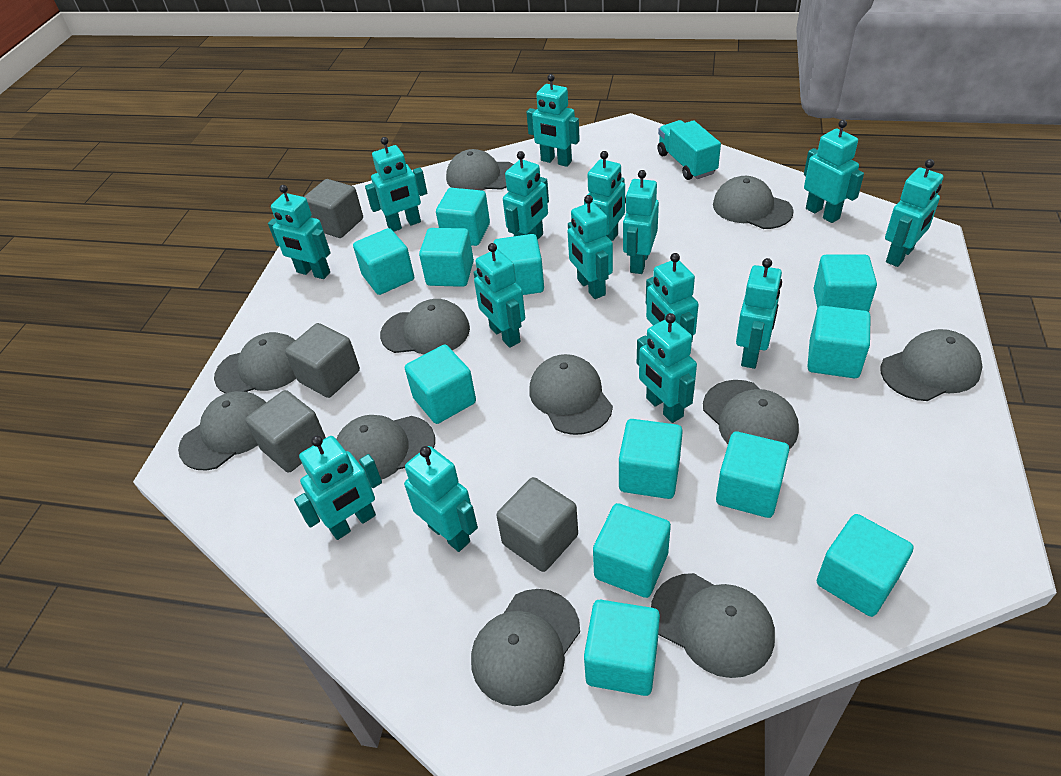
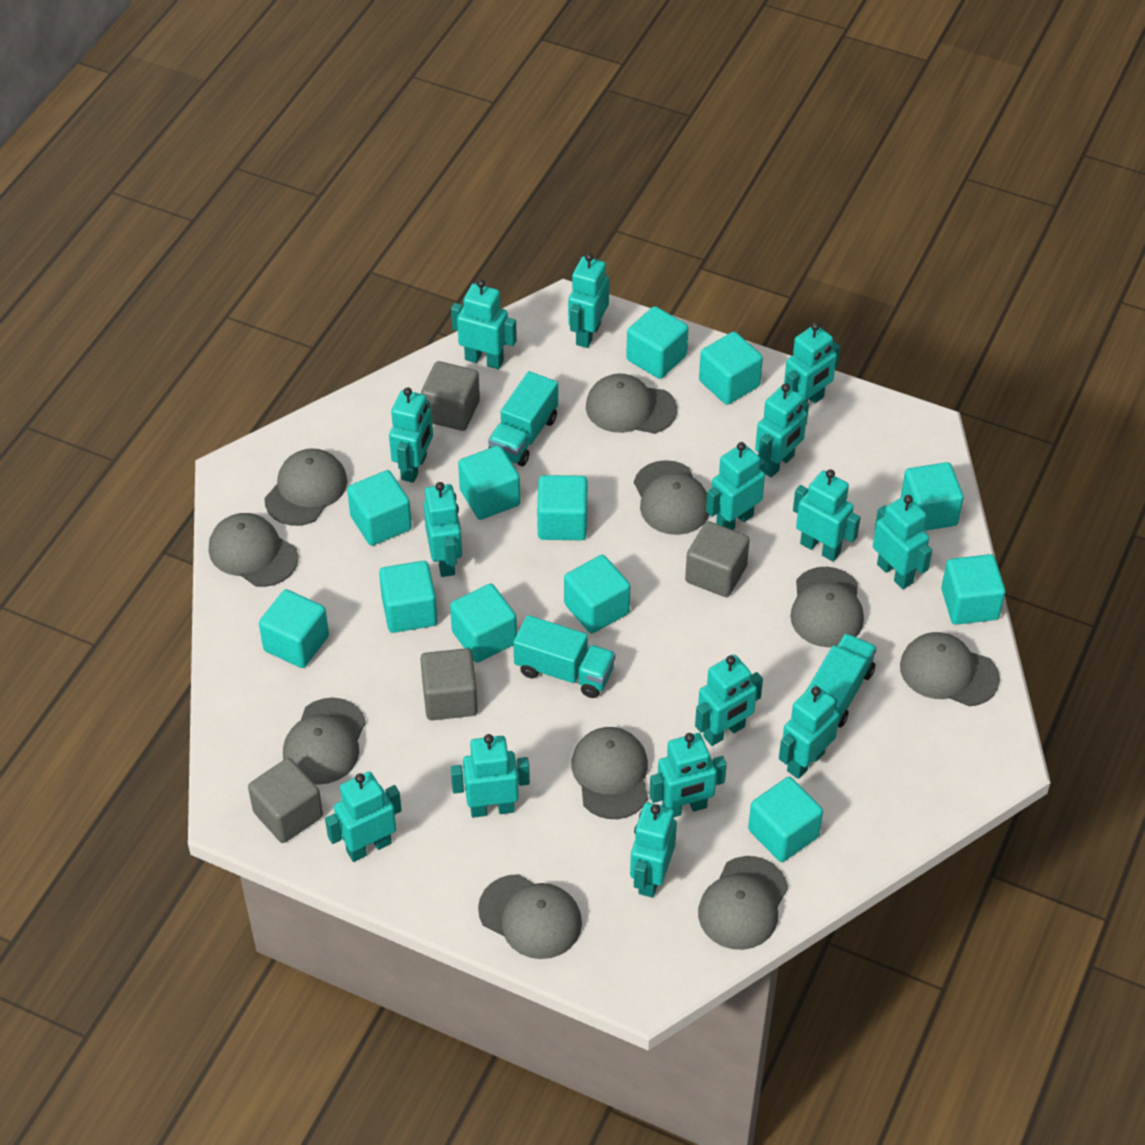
grey cap: [178,391,266,470] [214,332,296,394] [336,415,435,480] [380,299,470,354] [446,149,514,191] [471,589,580,706] [529,354,613,435] [651,573,775,678] [703,380,799,449] [713,176,794,229] [880,329,983,401] = 11 -> [209,513,298,587] [265,448,347,526] [283,698,366,785] [478,874,582,959] [571,727,648,819] [586,374,677,433] [634,460,709,535] [698,856,788,950] [790,567,864,647] [900,632,1000,706] = 10
turquoise truck: [658,120,721,180] = 1 -> [488,371,558,467] [513,615,616,698] [806,633,877,727] = 3

